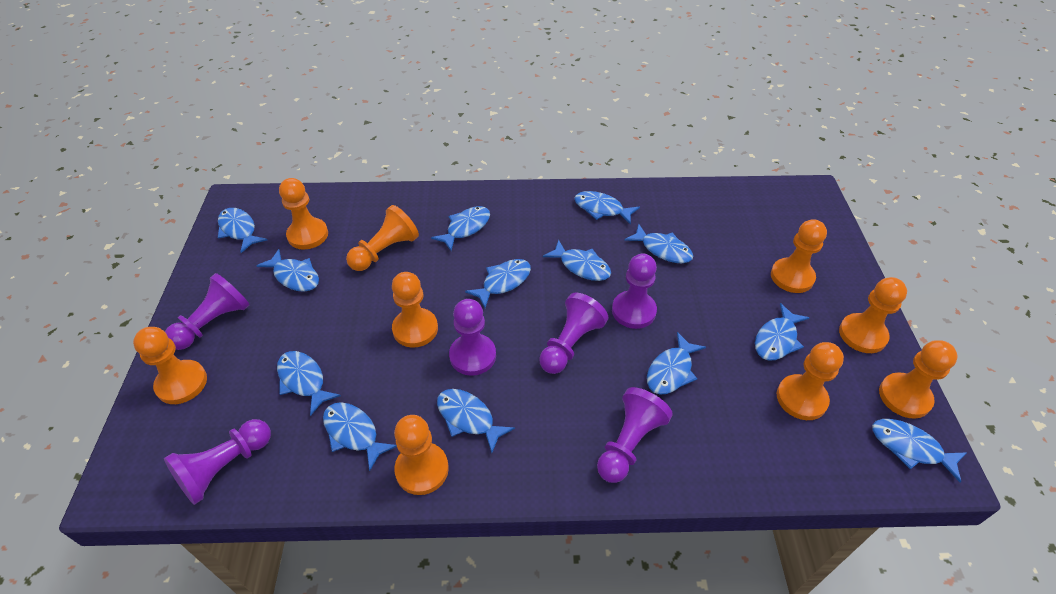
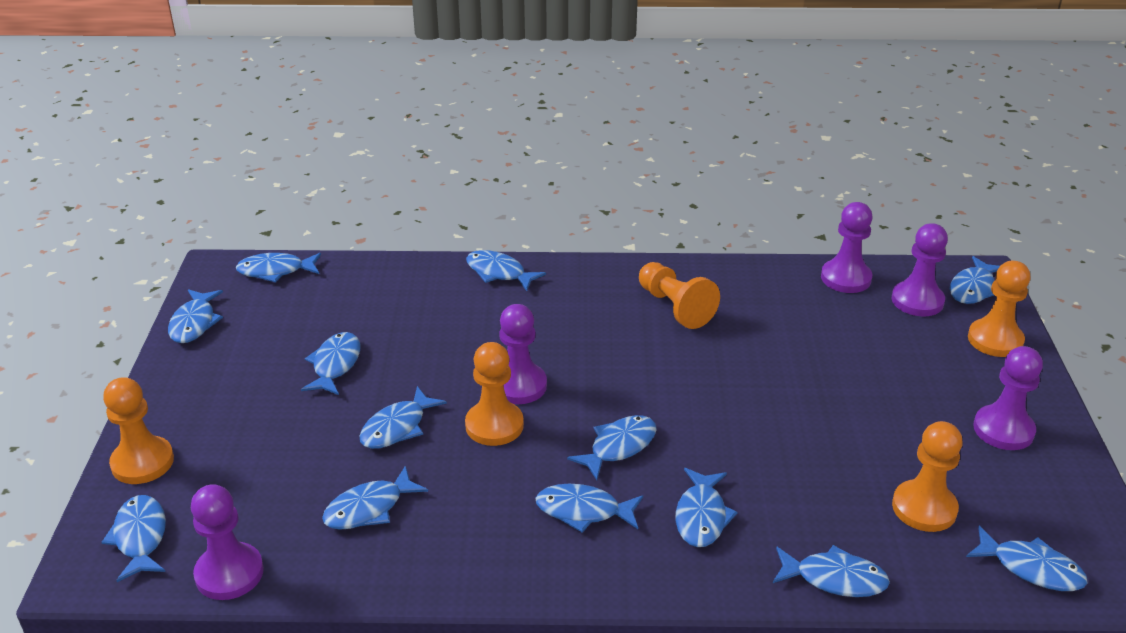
orange pawn: [133,327,207,404] [279,178,328,250] [346,205,419,271] [392,272,438,348] [394,415,449,495] [771,219,827,293] [777,342,844,420] [839,277,907,353] [879,340,958,419] = 9 -> [103,377,174,484] [465,342,524,446] [639,262,720,329] [892,421,963,532] [968,261,1030,357] = 5
purple pawn: [164,419,271,505] [165,273,250,350] [449,299,496,376] [539,293,608,374] [597,387,673,483] [612,254,657,329] = 6 -> [191,484,264,600] [499,304,547,404] [821,202,873,293] [892,223,948,316] [973,346,1043,450] = 5

